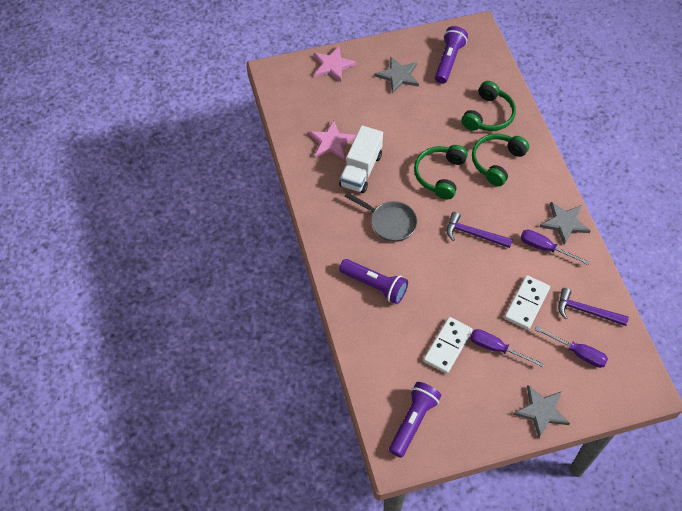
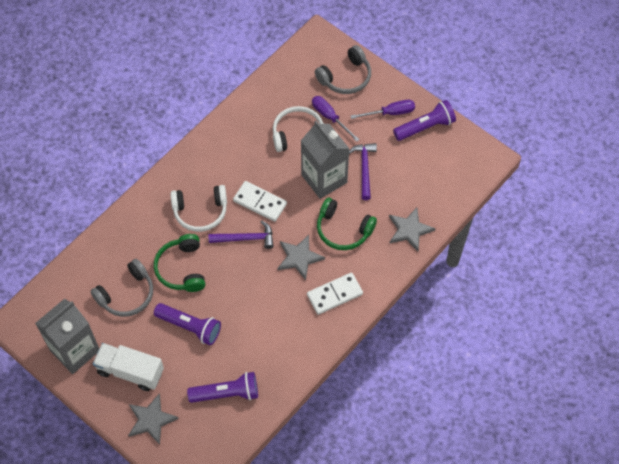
green headphones: [414,145,468,199] [461,81,516,131] [472,133,529,186] = 3 -> [154,234,205,292] [317,198,377,250] = 2
grey carton: none = 0 -> [35,299,99,374] [301,121,349,199] = 2
grey headphones: none = 0 -> [91,259,153,317] [315,45,371,94] = 2
grey pan: [345,192,417,242] = 1 -> none = 0
pink star: [309,121,356,159] [313,46,356,82] = 2 -> none = 0
purple screwdriver: [470,329,544,367] [520,230,590,265] [535,326,608,368] = 3 -> [312,96,360,142] [351,100,415,119] = 2
white headphones: none = 0 -> [170,185,227,232] [273,106,325,152] = 2

